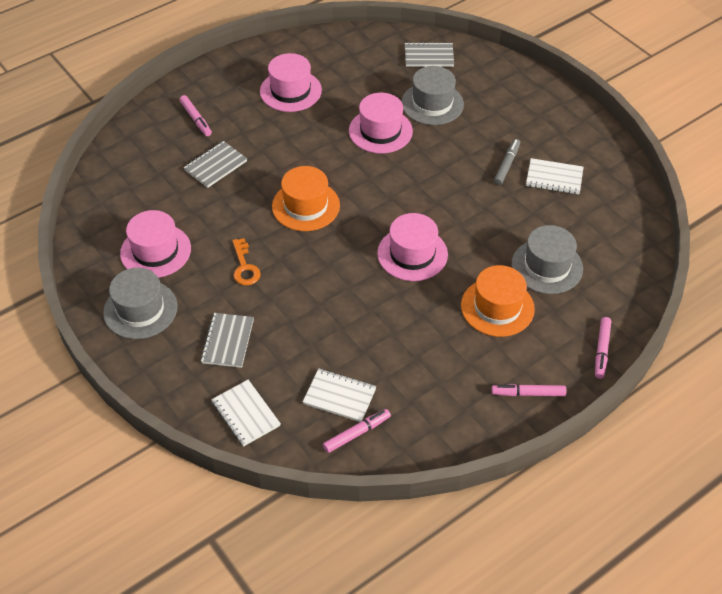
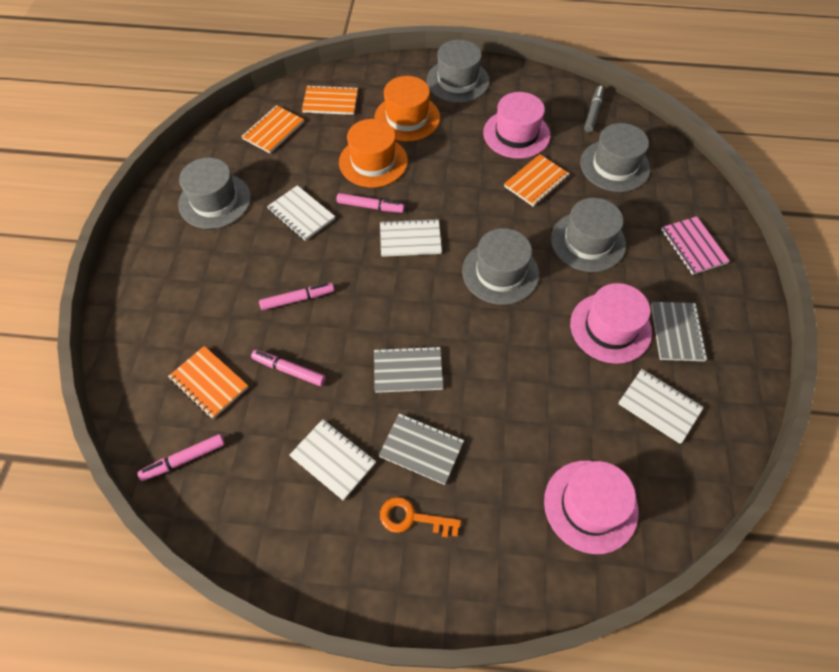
grey hat: [103,268,177,339] [401,66,464,125] [511,225,583,294] = 3 -> [178,157,251,229] [426,40,490,103] [462,228,539,305] [551,198,626,272] [580,123,650,192] = 5
orange notebook: none = 0 -> [168,346,249,419] [241,105,304,153] [302,85,358,115] [504,154,570,207] = 4
pink hat: [120,210,191,278] [260,53,322,112] [349,93,413,154] [377,213,448,281] = 4 -> [483,92,550,159] [544,461,639,554] [570,283,652,364] = 3
pink notebook: none = 0 -> [661,216,730,275] = 1
white notebook: [211,380,281,447] [303,369,376,422] [526,158,584,194] = 3 -> [267,185,335,241] [289,419,376,501] [380,219,442,257] [618,369,704,444] = 4

